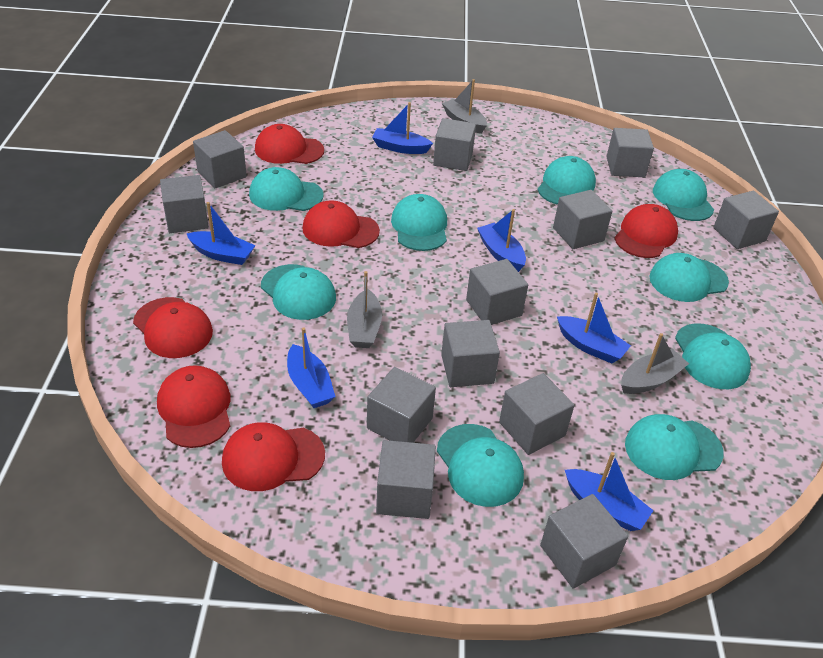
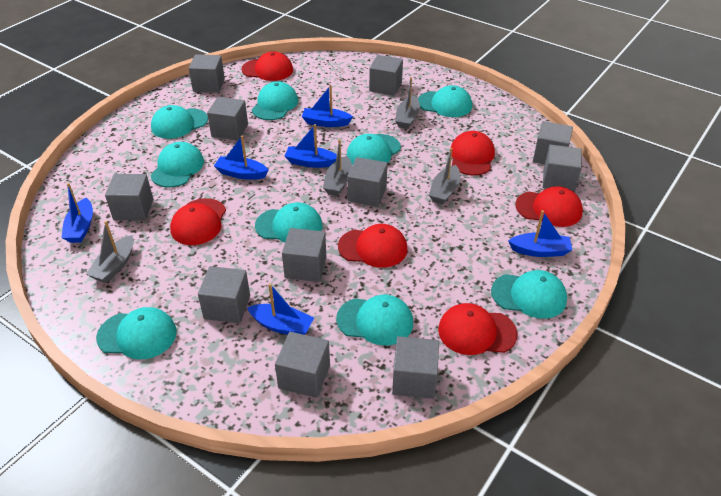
grey boat: [347,271,382,348] [442,79,487,134] [621,333,689,394] = 3 -> [86,221,134,283] [323,139,352,196] [395,77,420,129] [429,148,460,204] = 4
grey cube: [160,175,209,233] [193,130,247,188] [367,367,436,443] [376,440,436,519] [433,118,476,171] [441,320,500,387] [466,259,528,325] [499,373,574,455] [540,494,628,589] [553,190,612,249] [606,128,654,177] [713,191,779,249] = 12 -> [105,174,153,221] [189,54,225,93] [198,266,250,323] [207,97,248,140] [275,332,330,398] [282,228,326,282] [347,157,387,207] [369,55,403,96] [392,336,439,399] [533,121,573,165] [543,144,582,192] = 11

